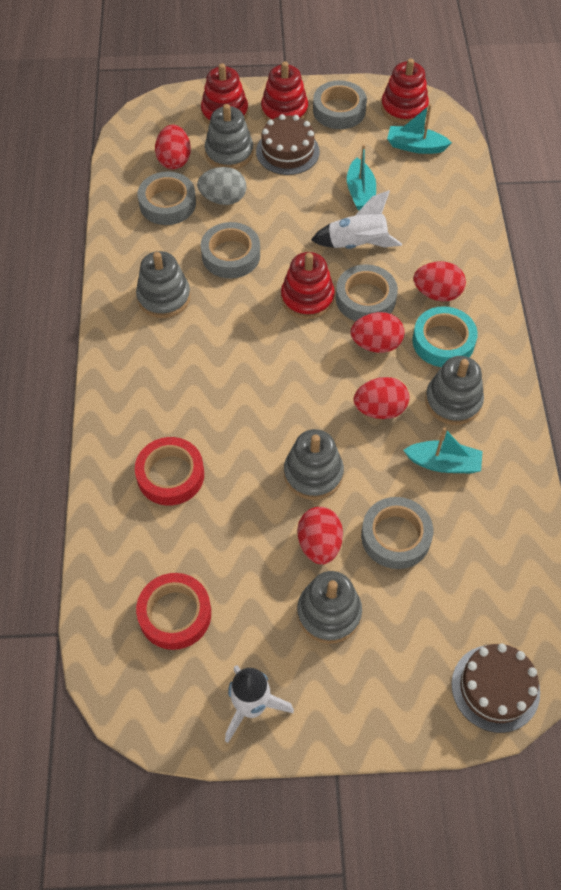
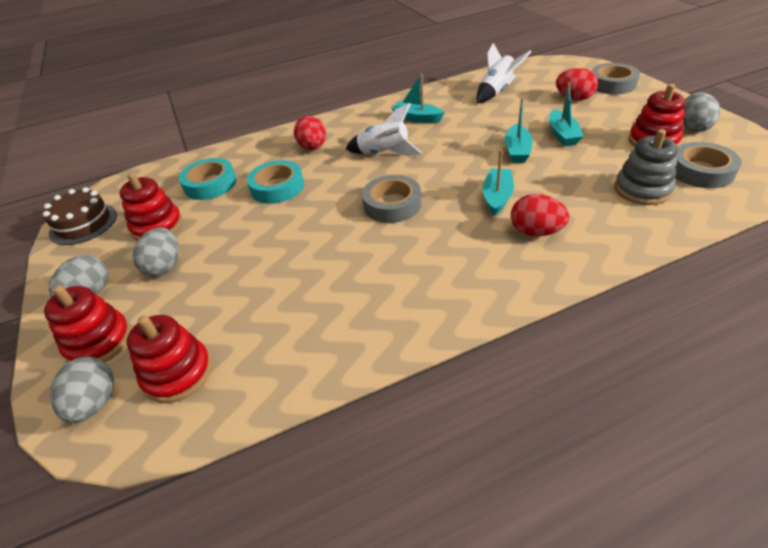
brown cake: [256,114,320,175] [451,643,540,733] = 2 -> [43,187,117,245] = 1
grey egg: [197,167,247,205] = 1 -> [49,255,108,297] [50,357,114,423] [132,228,179,277] [683,92,720,132] = 4
grey stacking toy: [136,251,191,318] [205,104,254,169] [284,429,344,500] [297,571,362,644] [425,356,484,425] = 5 -> [615,129,678,205] = 1
grey tape: [138,171,196,225] [201,222,260,279] [313,80,367,129] [336,264,398,321] [361,497,433,569] = 5 -> [362,175,421,223] [591,63,640,94] [675,142,742,188] = 3
red egg: [155,125,191,169] [297,507,343,565] [351,312,405,353] [354,377,409,419] [414,262,466,302] = 5 -> [294,116,326,150] [511,194,570,236] [556,68,598,100] = 3
red tape: [135,437,204,505] [136,573,211,650] = 2 -> none = 0
turquoise boat: [347,144,376,210] [387,104,452,154] [404,427,482,474] = 3 -> [391,73,445,123] [482,150,514,216] [504,98,533,163] [549,83,584,146] = 4
turquoise tape: [412,306,478,367] = 1 -> [179,158,236,200] [247,160,304,204] = 2

